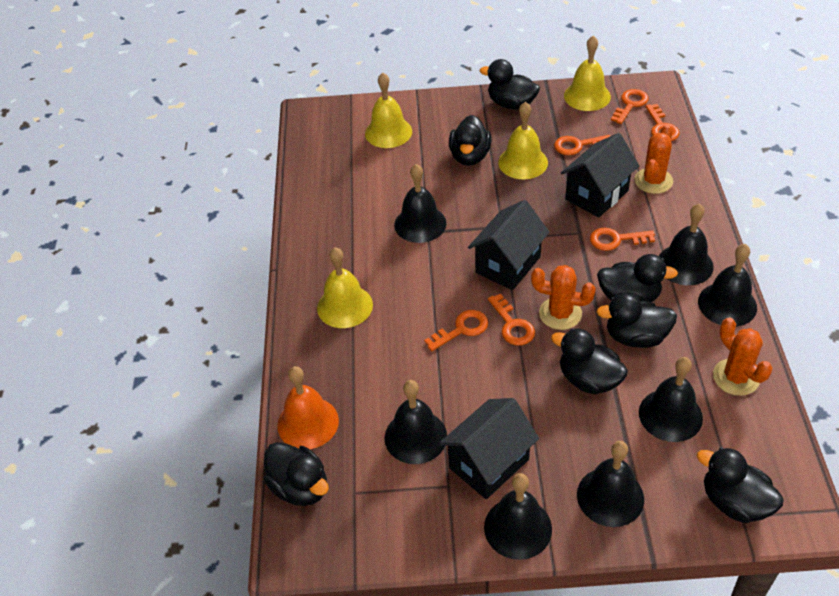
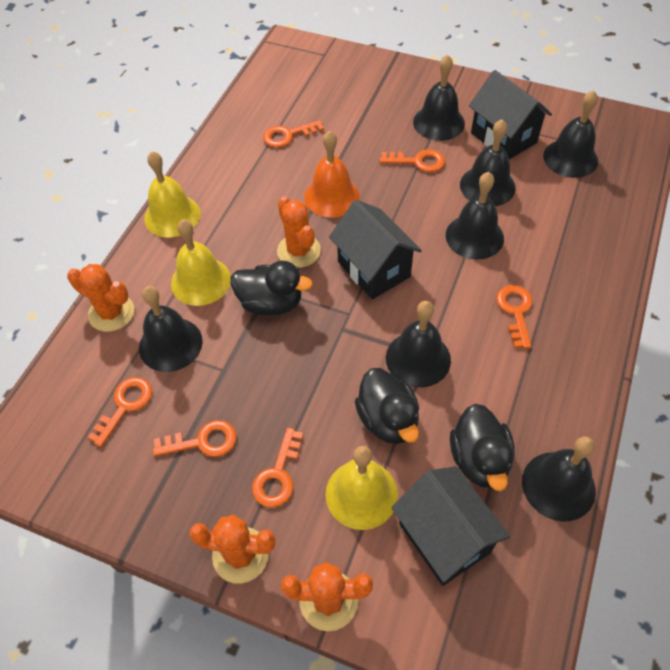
black duck: [264,442,329,506] [449,115,491,166] [480,59,540,110] [551,328,628,394] [597,254,678,302] [597,293,677,348] [697,447,784,523] = 7 -> [230,261,313,316] [355,368,419,444] [450,404,515,491] = 3
orange cactus: [531,265,596,330] [634,125,673,194] [713,317,772,396] = 3 -> [67,264,134,332] [189,515,276,584] [277,197,321,268] [281,562,373,631] = 4
yellow bell: [317,247,373,328] [365,73,412,148] [498,102,548,179] [564,36,611,111] = 4 -> [144,151,201,238] [171,219,231,306] [326,446,398,530] = 3

